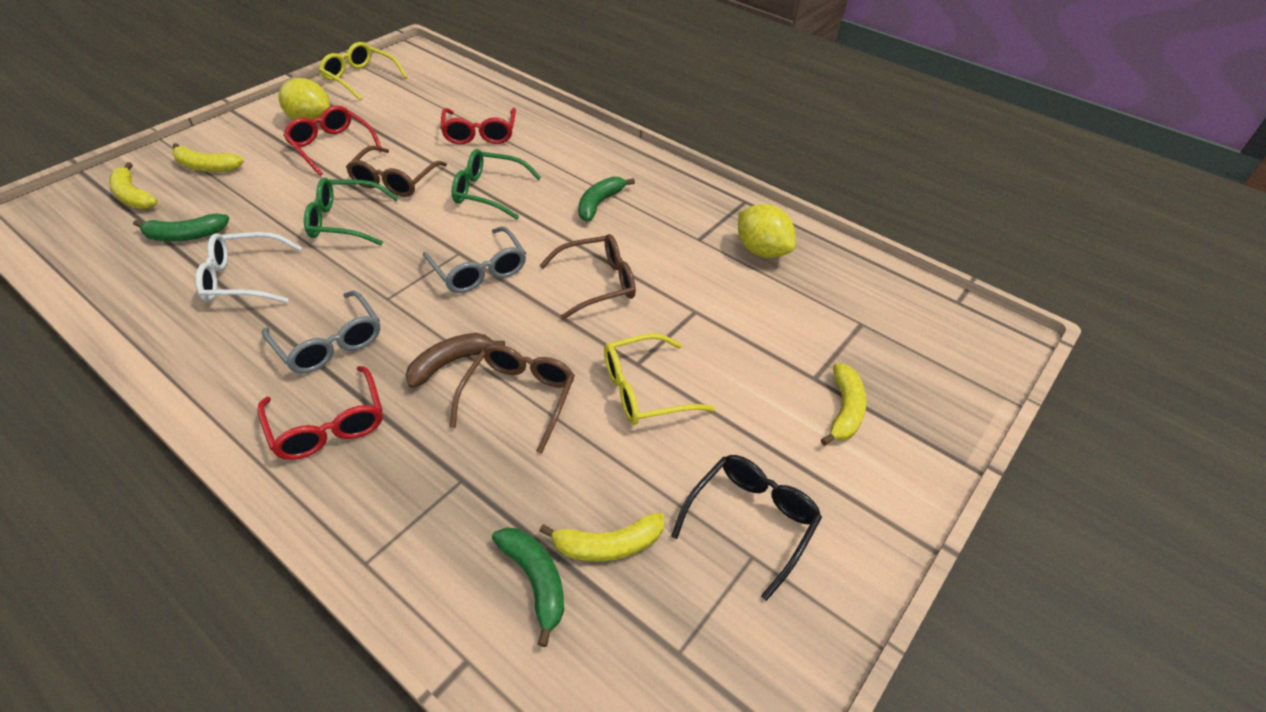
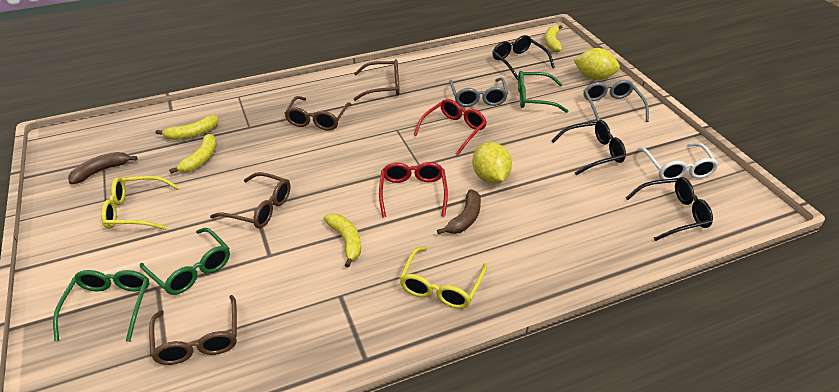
black glasses: [671,455,822,601] = 1 -> [492,35,555,80] [552,120,626,175] [626,177,713,241] = 3
brown banana: [406,333,505,388] = 1 -> [68,152,137,184] [437,189,481,234] = 2
brown glasses: [346,146,447,197] [450,344,575,454] [539,234,636,320] = 3 -> [149,295,237,365] [210,172,291,228] [284,96,352,131] [354,59,400,101] = 4
green banana: [133,214,230,241] [492,527,564,647] [578,177,635,222] = 3 -> none = 0
green glasses: [304,178,399,245] [452,149,541,220] = 2 -> [53,270,149,342] [140,228,230,295] [518,70,568,113] = 3
red glasses: [258,366,383,460] [283,106,381,176] [440,108,516,145] = 3 -> [379,162,448,217] [414,99,487,155] = 2

